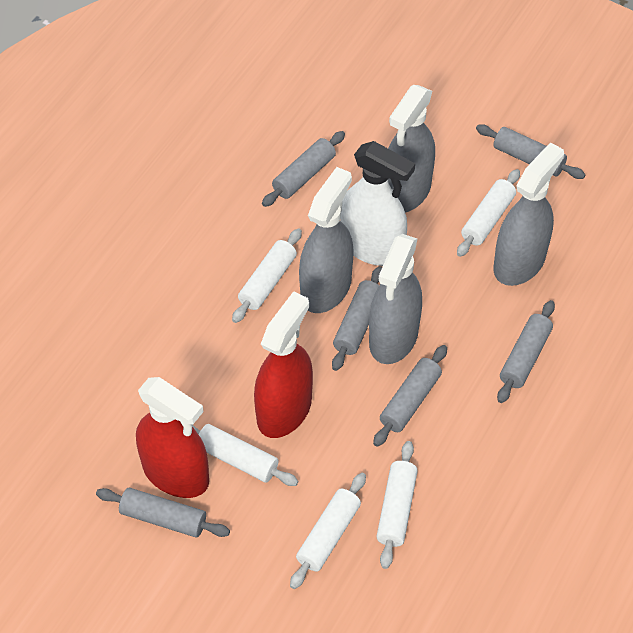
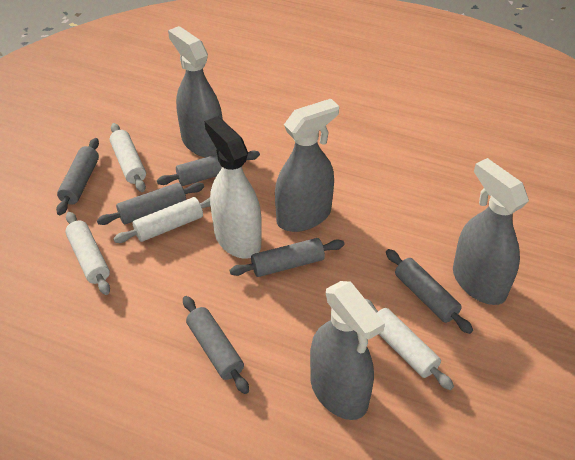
red spray bottle: [136,377,209,498] [254,291,313,438] = 2 -> none = 0
white rolling pin: [192,424,298,486] [232,228,302,323] [290,473,366,589] [376,441,418,569] [457,169,520,257] = 5 -> [65,212,110,295] [110,123,146,192] [113,197,211,243] [365,299,454,390] = 4

